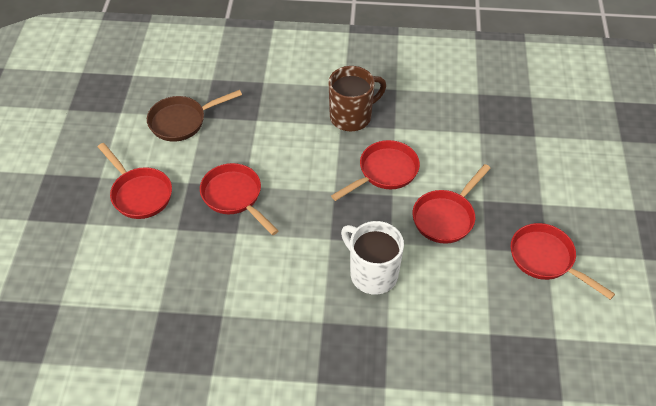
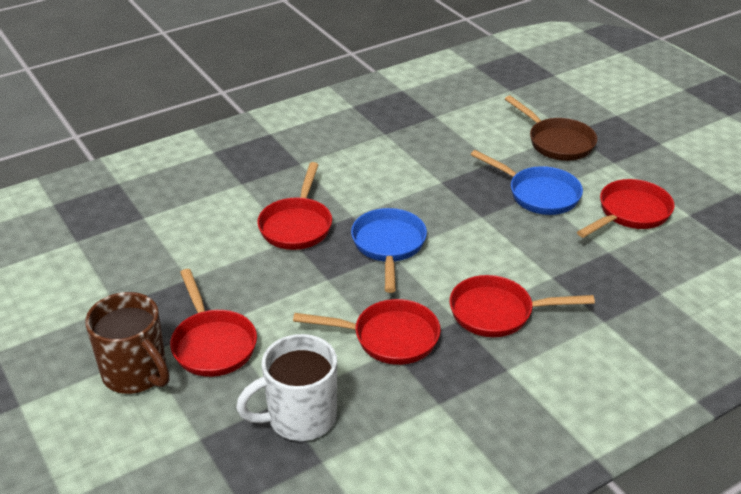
blue pan: none = 0 -> [351,208,427,293] [471,150,583,215] = 2

